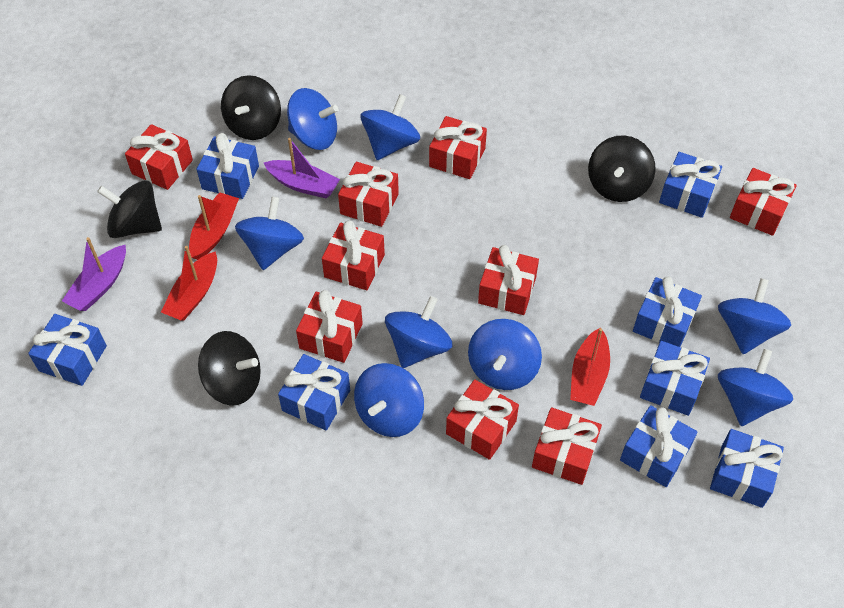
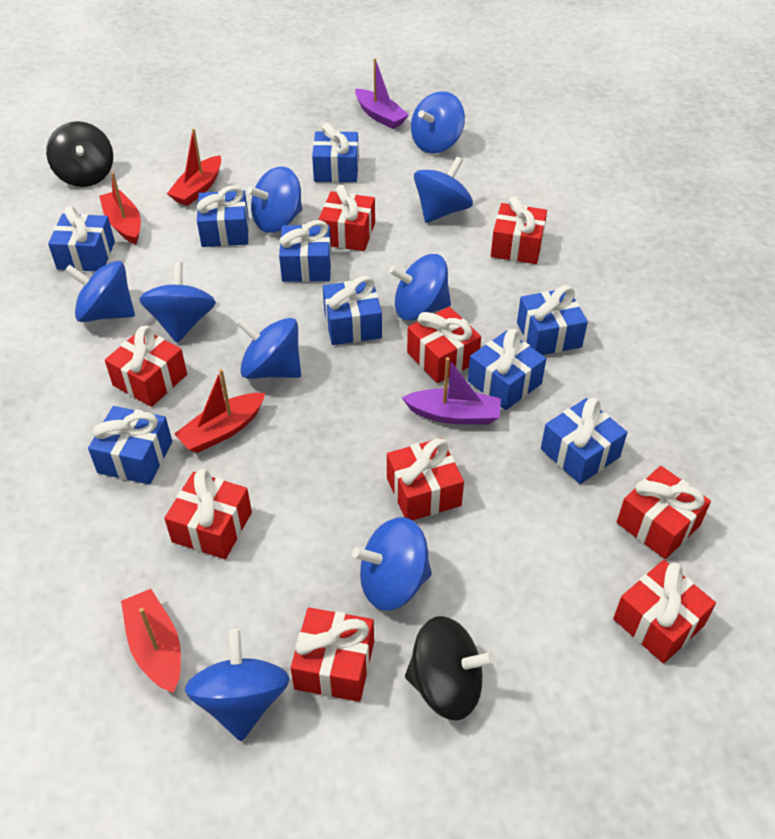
black spinning top: [97,180,162,238] [198,331,261,406] [221,75,281,140] [588,135,656,202] = 4 -> [46,121,113,187] [405,616,495,721] = 2
blue gift: [28,314,107,386] [197,133,259,199] [278,354,350,430] [620,405,698,487] [633,277,702,347] [640,341,710,416] [659,152,722,218] [710,429,784,508] = 8 -> [48,206,115,271] [88,406,172,484] [197,186,249,247] [279,220,331,282] [312,123,359,182] [323,276,382,345] [468,329,546,410] [517,285,588,355] [541,398,627,484] = 9
blue spinning top: [235,197,304,270] [287,88,338,150] [354,363,424,437] [360,94,420,160] [385,296,452,368] [468,319,542,390] [718,278,791,354] [718,349,793,426] = 8 -> [65,261,135,322] [139,262,216,343] [185,629,290,741] [236,317,301,379] [247,166,302,233] [352,517,432,611] [389,254,451,321] [411,91,465,154] [414,157,473,223] = 9
red boat: [161,246,217,321] [189,192,239,260] [570,327,610,406] = 3 -> [99,172,141,245] [121,589,181,693] [167,128,221,206] [174,369,265,453] = 4

